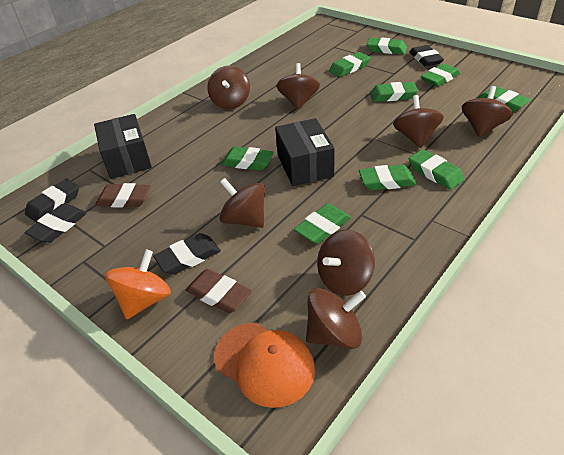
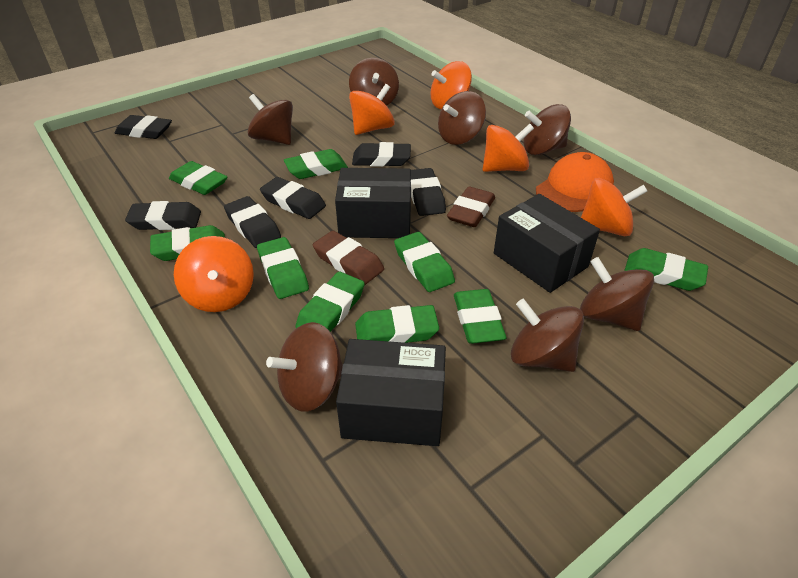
black box: [94,114,152,179] [275,118,335,186] = 2 -> [335,168,411,238] [336,339,446,446] [494,194,600,293] = 3
black eraser: [24,203,87,243] [25,179,79,223] [153,233,221,275] [410,45,444,67] = 4 -> [115,115,172,139] [125,201,201,230] [224,196,281,248] [260,177,326,219] [352,142,411,167] [411,168,446,216] = 6
orange spinning top: [105,249,171,319] = 1 -> [174,236,254,312] [349,84,395,135] [430,61,472,109] [483,124,534,172] [581,178,647,236] = 5

